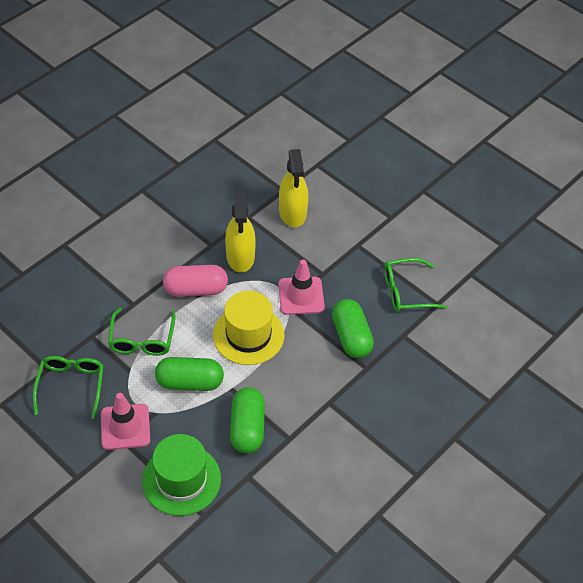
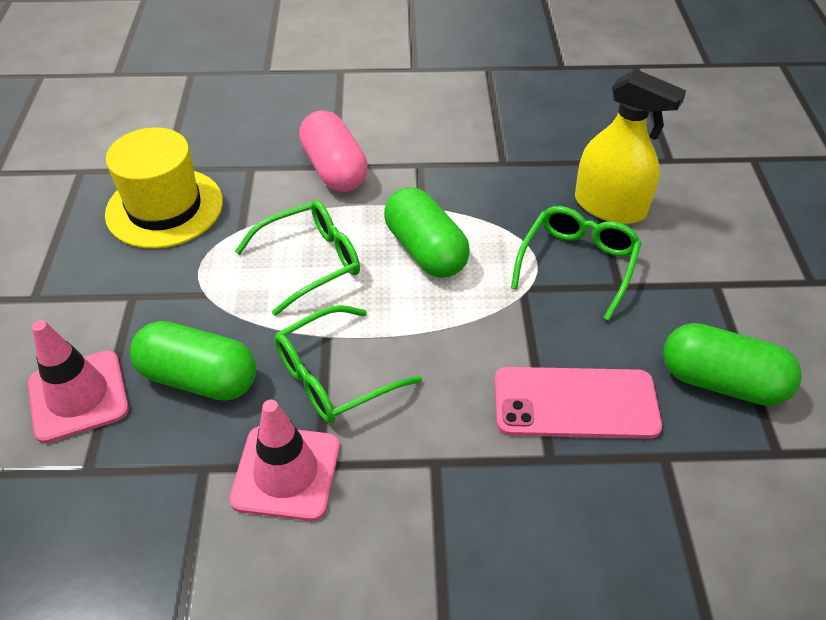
green hat: [142,434,221,516] = 1 -> none = 0
pink phone: none = 0 -> [495,367,662,439] = 1
yellow spray bottle: [225,193,256,273] [279,149,308,227] = 2 -> [575,69,686,224] = 1

